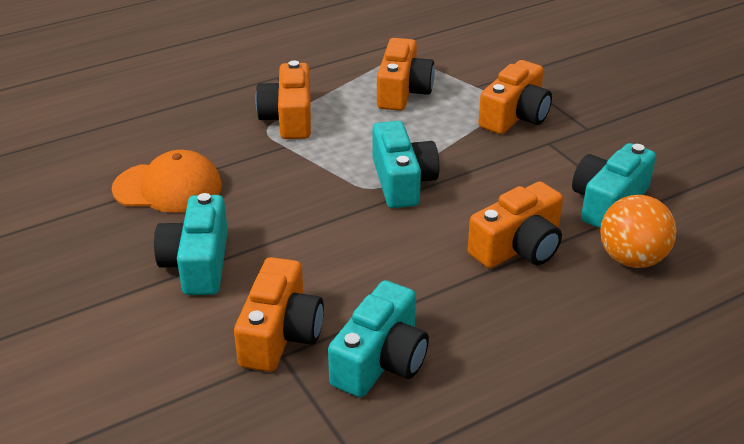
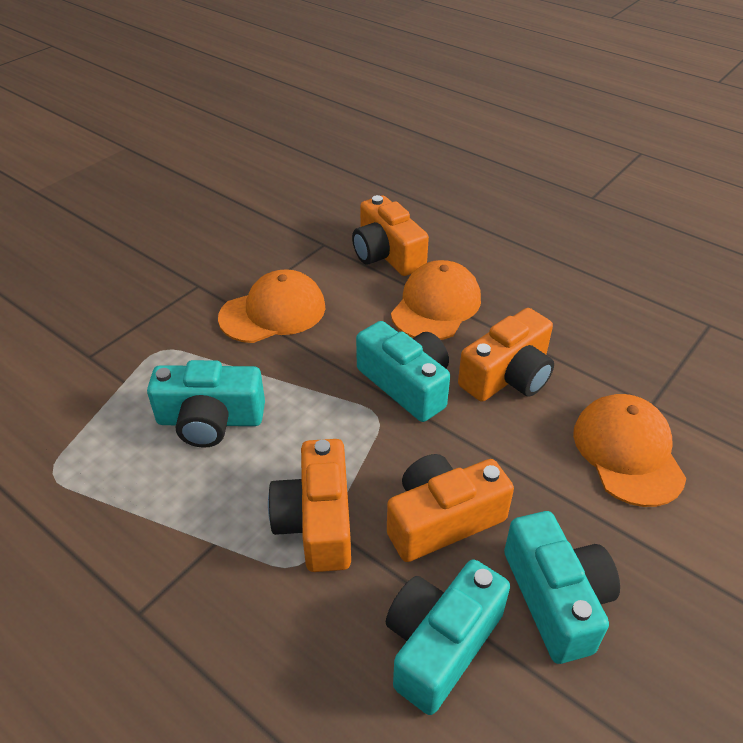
orange ball: [600,195,676,268] = 1 -> none = 0
orange camera: [234,257,324,372] [255,60,311,139] [377,38,435,111] [468,181,563,268] [478,60,552,134] = 5 -> [268,439,351,572] [352,195,429,276] [387,454,514,562] [458,308,554,402] = 4
orange cap: [112,150,222,213] = 1 -> [218,269,325,343] [391,260,481,340] [573,394,687,507] = 3

